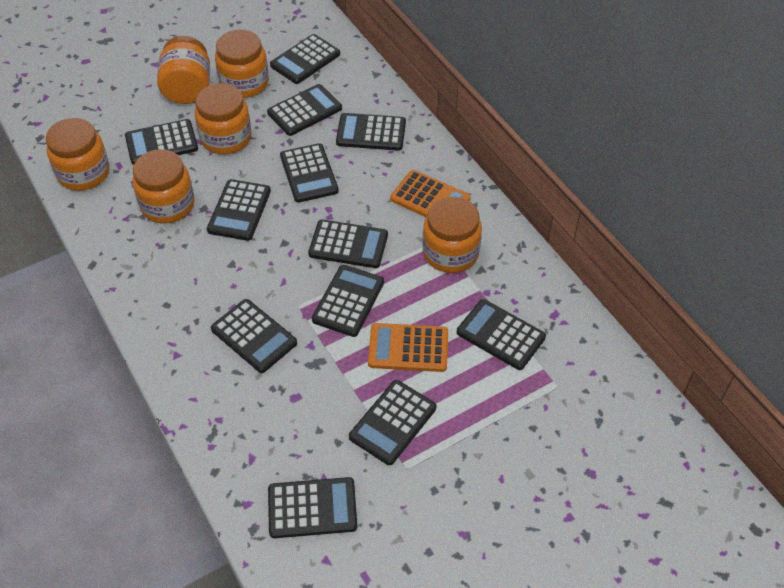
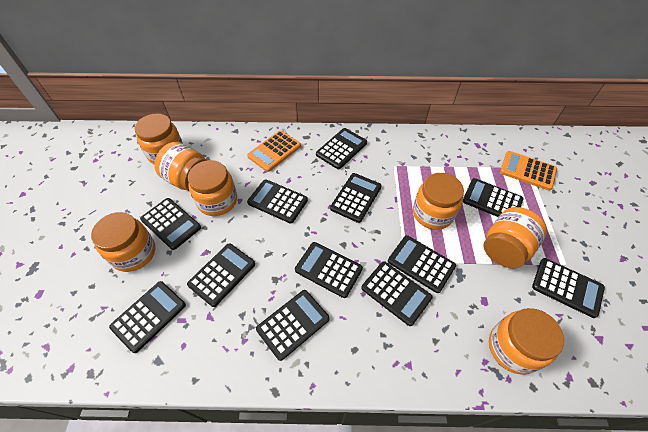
orange jar: [46,118,110,191] [133,149,194,224] [157,36,210,104] [195,83,252,154] [215,30,269,98] [422,197,482,273] = 6 -> [91,212,156,272] [135,114,183,164] [154,142,207,192] [188,160,237,216] [413,173,464,230] [483,207,547,268] [489,308,564,375] = 7

